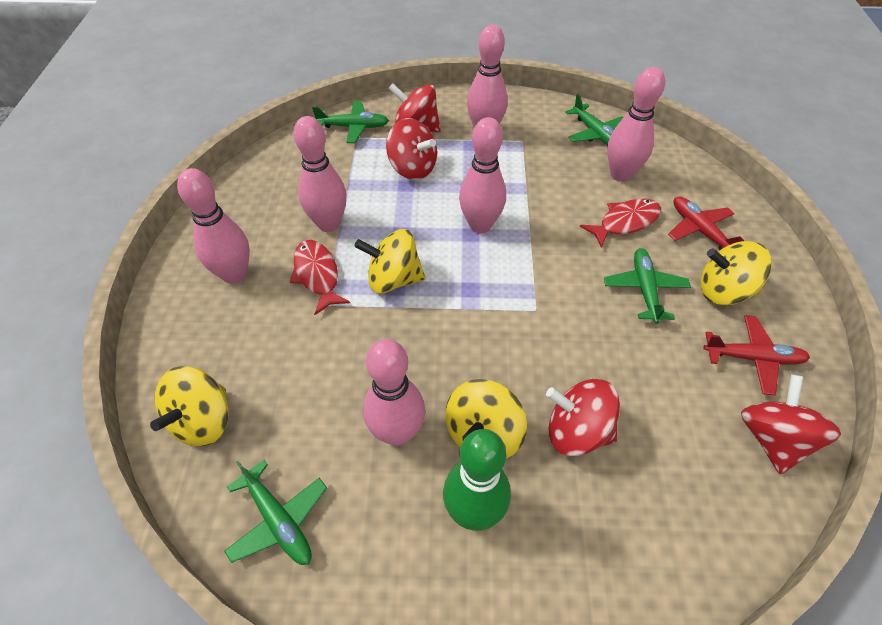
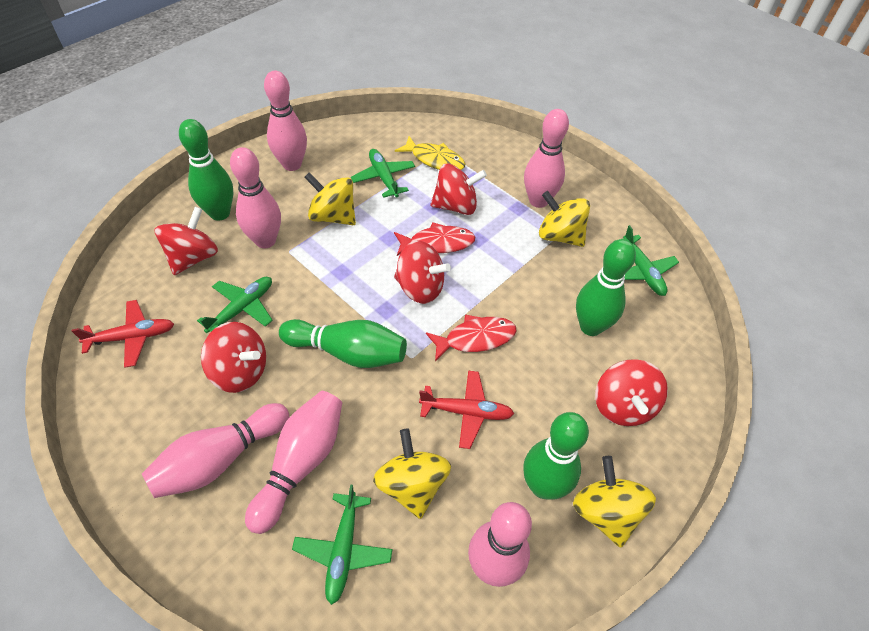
green bowling pin: [443,429,511,531] = 1 -> [179,119,233,221] [279,319,407,368] [523,412,589,500] [576,239,636,336] = 4
red spinning top: [386,118,437,180] [388,83,441,132] [546,379,620,456] [741,375,841,474] = 4 -> [155,207,218,275] [201,322,266,393] [394,241,451,304] [431,163,487,215] [595,359,668,426] = 5
yellow fish: none = 0 -> [395,136,466,170] = 1

